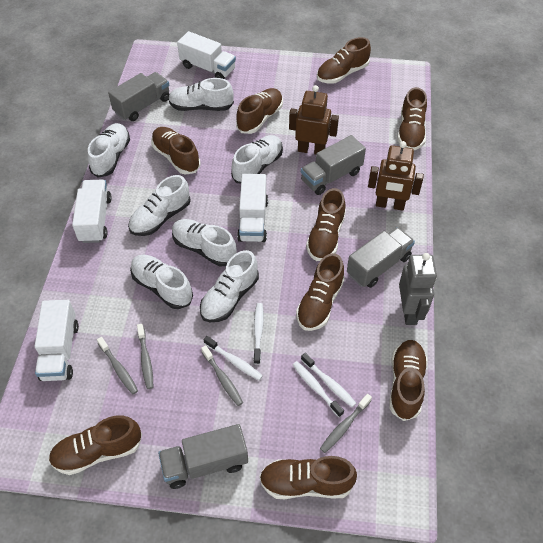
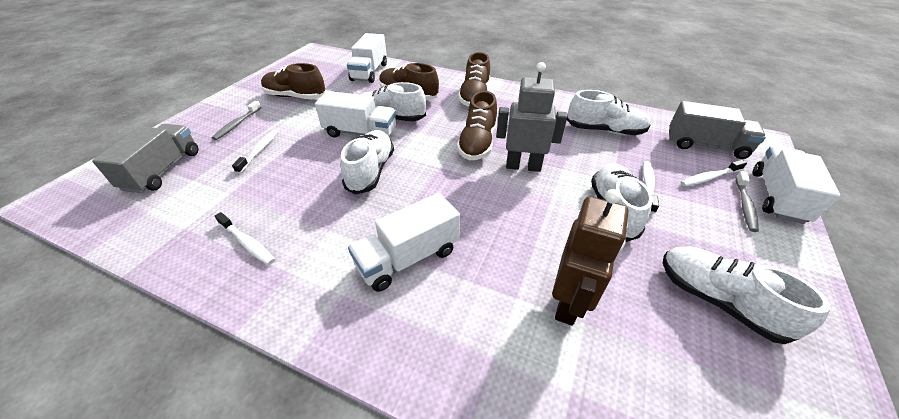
brown robot: [289,85,339,155] [368,141,424,211] = 2 -> [552,189,628,326] = 1
brown shoe: [48,415,142,475] [151,127,200,175] [236,88,283,134] [259,456,357,499] [296,253,345,331] [306,188,346,261] [317,37,371,84] [389,340,428,421] [397,87,427,150] = 9 -> [261,63,326,99] [379,63,439,100] [457,91,497,160] [458,52,490,107] = 4
grey toothbrush: [97,337,138,394] [137,324,153,389] [201,345,243,406] [320,394,372,453] = 4 -> [212,101,261,140] [735,171,759,232] = 2
grey truck: [108,72,170,121] [158,424,248,489] [301,135,366,195] [347,227,415,288] = 4 -> [92,124,198,193] [669,101,766,159] = 2
white shoe: [88,123,130,178] [128,175,191,236] [130,255,193,309] [168,78,234,111] [172,219,237,266] [200,250,259,322] [231,135,283,184] = 7 -> [341,130,394,195] [360,82,426,122] [567,90,650,135] [591,163,653,242] [663,246,831,344] = 5

